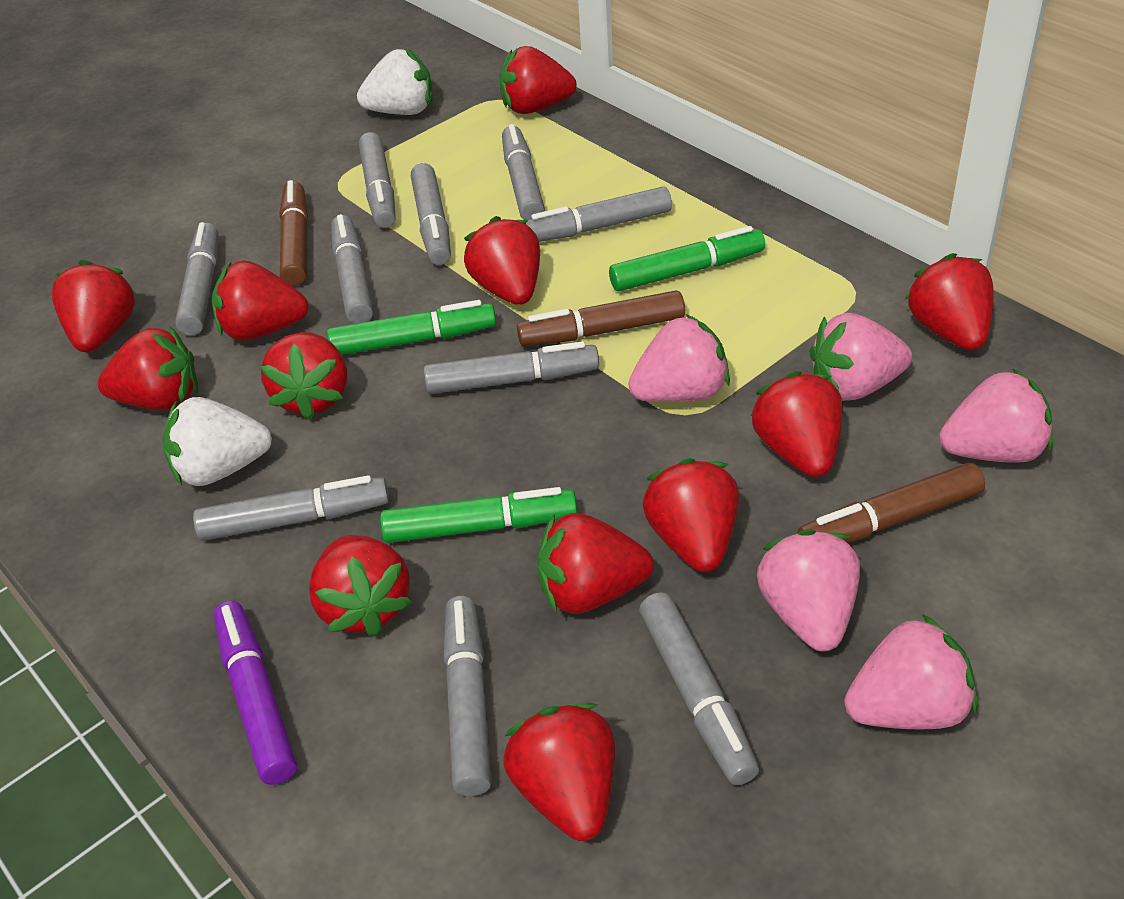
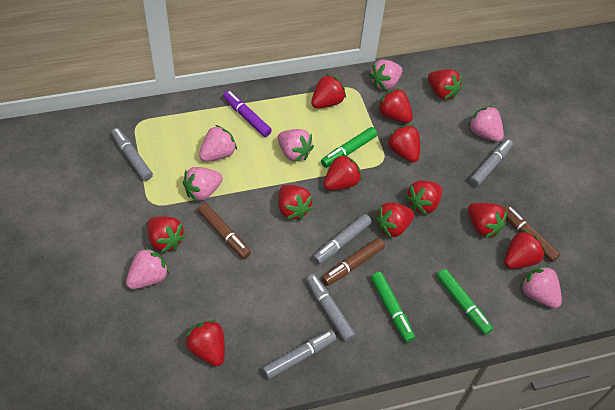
grey marker: [175,222,219,336] [193,475,389,541] [331,214,373,324] [359,132,396,228] [411,163,451,265] [423,342,599,394] [443,596,492,796] [502,124,545,220] [526,187,672,242] [639,592,759,785] = 10 -> [111,128,153,181] [262,330,336,380] [306,274,355,342] [313,214,372,264] [470,139,513,187] = 5
pink strawberry: [628,314,730,402] [757,529,860,651] [810,313,912,401] [844,614,977,729] [939,368,1053,463] = 5 -> [126,247,169,289] [183,167,223,202] [199,125,237,162] [278,129,314,162] [369,59,402,90] [468,106,504,142] [520,265,562,308] = 7
white strawberry: [162,397,272,486] [357,49,432,115] = 2 -> none = 0

